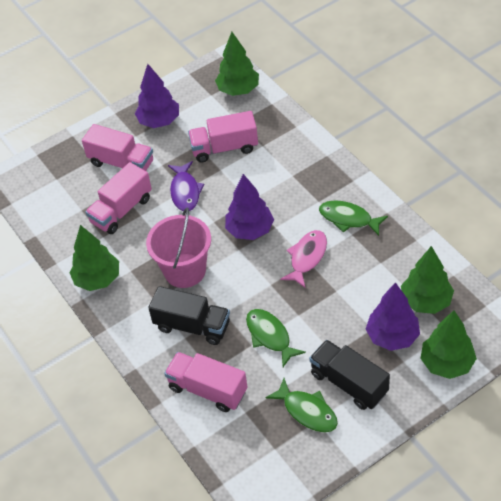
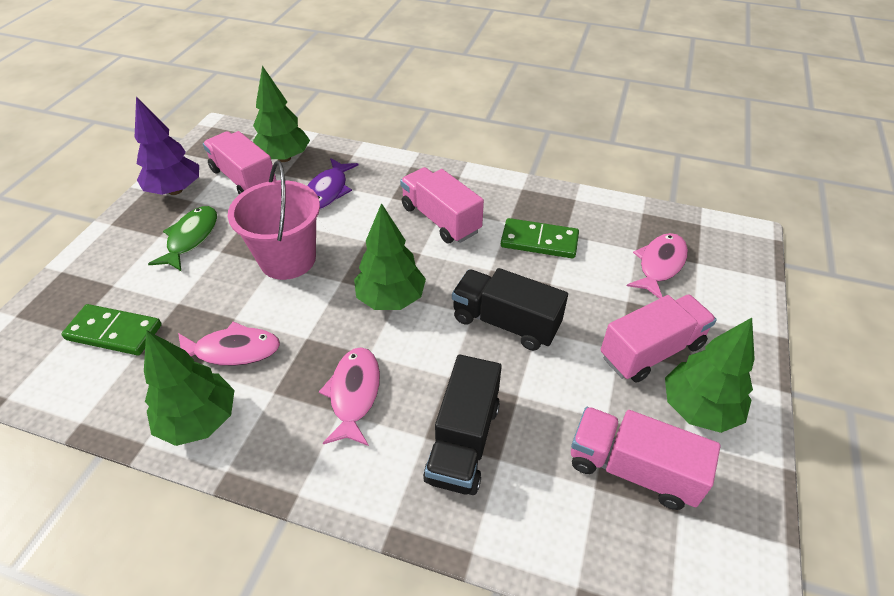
green domino: none = 0 -> [61,304,162,355] [501,218,579,259] = 2
green fish: [246,309,306,367] [265,378,338,433] [319,200,388,236] = 3 -> [148,206,217,272] = 1
pink fish: [280,230,327,288] = 1 -> [178,321,280,366] [319,347,380,446] [627,233,688,299] = 3
purple tree: [135,64,179,128] [225,174,274,240] [366,282,420,351] = 3 -> [135,96,199,195] = 1

